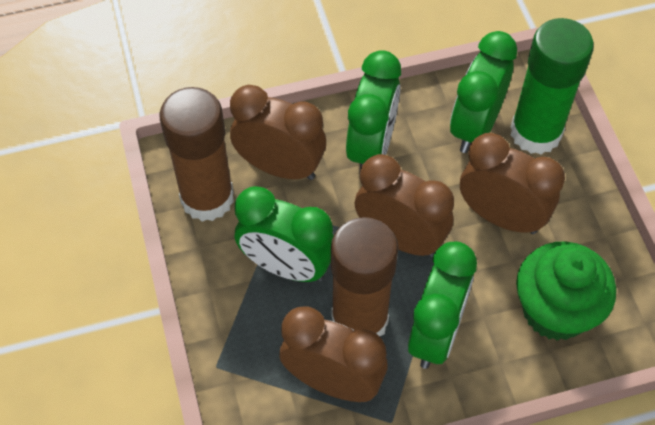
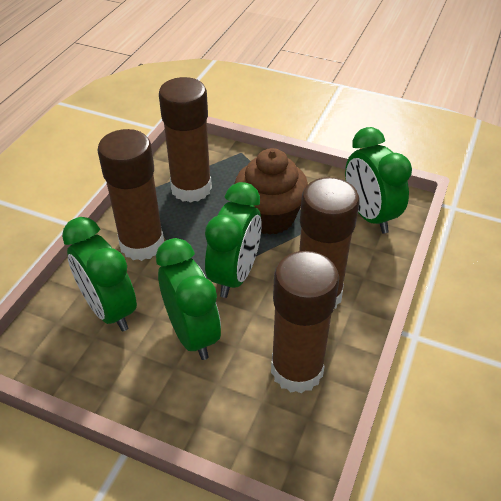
brown clock: [230,85,326,180] [279,307,388,402] [355,154,454,257] [460,133,565,234] = 4 -> none = 0
brown cupcake: none = 0 -> [235,148,308,235] = 1
brown glue stick: [159,87,234,221] [331,217,399,336] = 2 -> [98,129,164,261] [159,77,212,203] [271,251,339,393] [299,177,360,309] = 4
green cupcake: [516,242,616,341] = 1 -> none = 0
green glue stick: [511,18,594,154] = 1 -> none = 0

